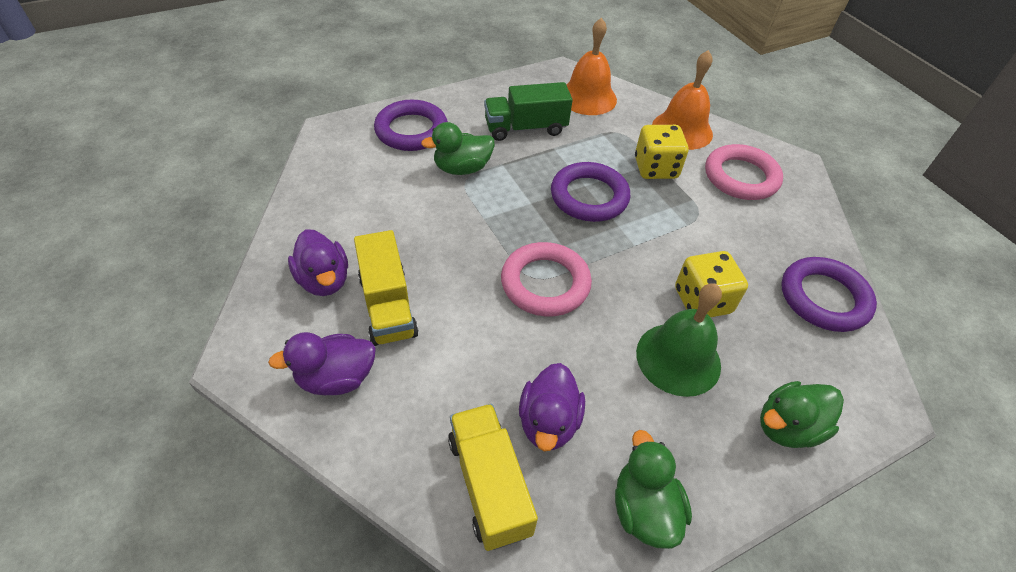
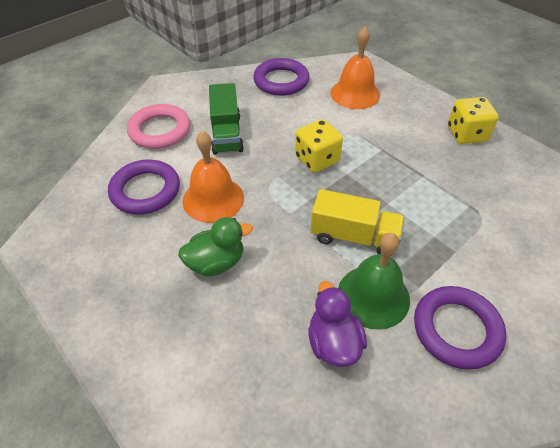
green duck: [421,122,495,175] [615,430,692,549] [760,381,844,448] = 3 -> [178,217,253,277] = 1
pink ring: [501,242,592,316] [705,144,783,200] = 2 -> [127,104,190,149] = 1
purple duck: [268,332,376,395] [288,229,348,296] [519,363,585,451] = 3 -> [308,281,367,367] = 1
yellow truck: [354,230,419,346] [448,404,538,551] = 2 -> [311,189,405,256] = 1

